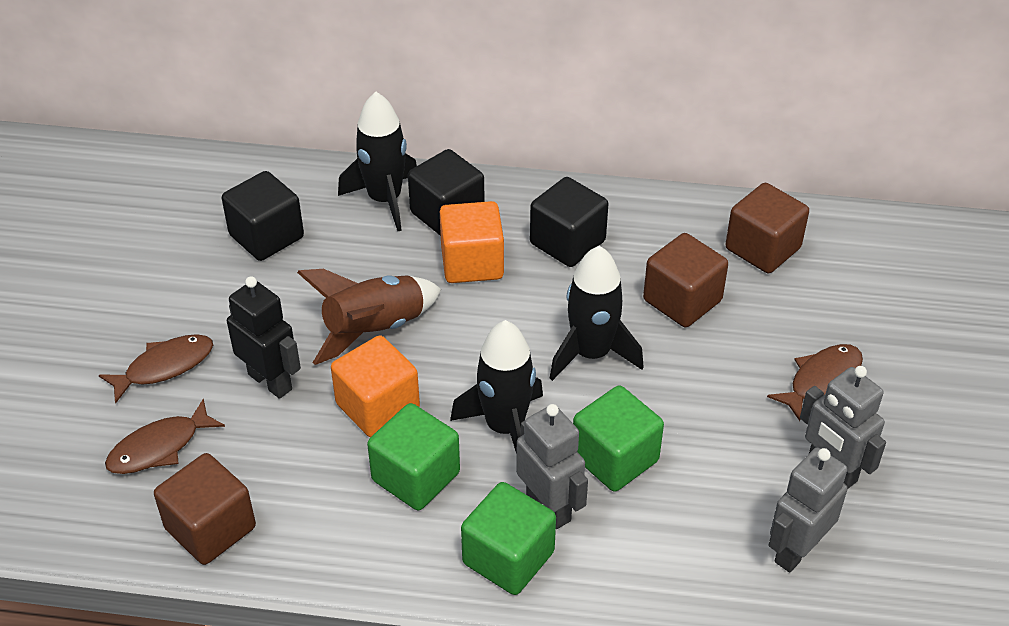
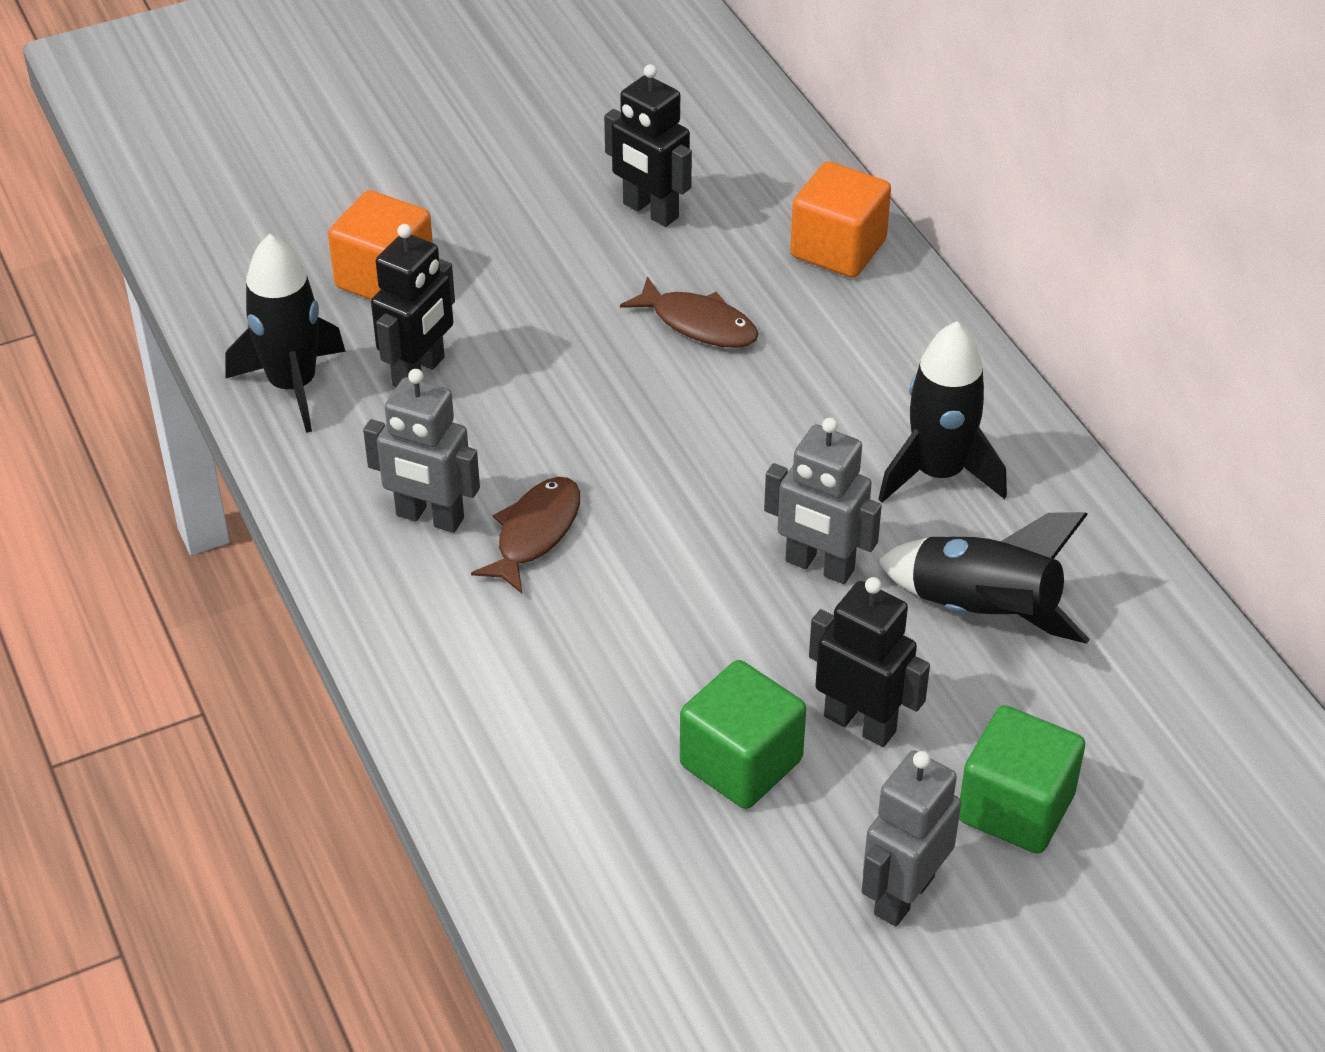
black cube: [222,171,304,261] [408,149,485,236] [530,177,608,267] = 3 -> none = 0
black robot: [227,276,301,399] = 1 -> [371,224,455,387] [604,64,692,227] [809,577,930,747] = 3
brown cube: [154,453,256,565] [643,233,728,327] [725,183,809,273] = 3 -> none = 0
brown fish: [99,334,213,404] [105,399,225,474] [767,344,863,421] = 3 -> [471,477,580,593] [620,276,758,348] = 2
brown rocket: [297,269,442,365] = 1 -> none = 0
green cube: [367,403,460,510] [461,482,556,595] [573,385,664,492] = 3 -> [680,660,806,809] [959,705,1085,854] = 2

